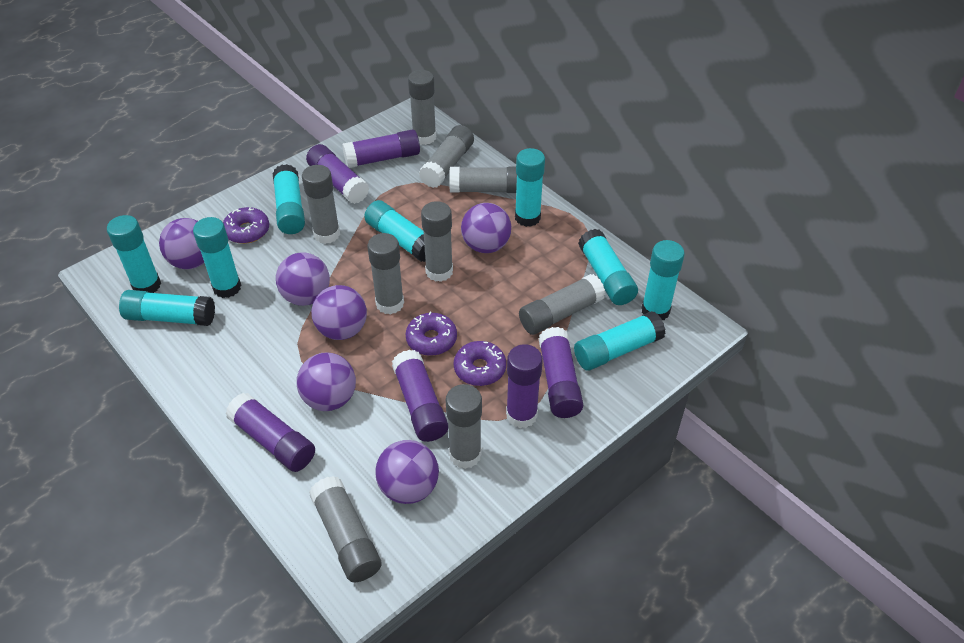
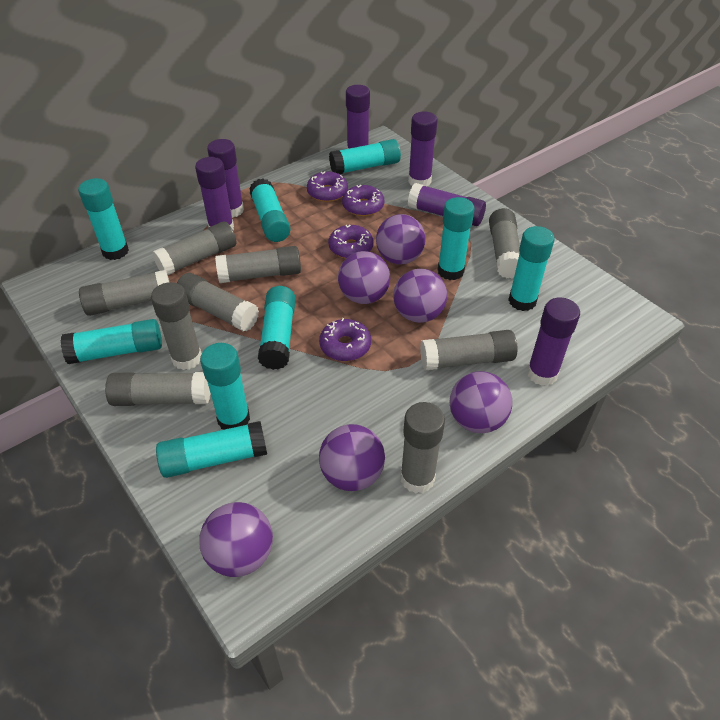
purple donut: [223,207,269,244] [406,312,457,356] [454,341,506,386] = 3 -> [307,171,348,202] [319,318,371,361] [328,225,374,259] [342,185,385,216] = 4

